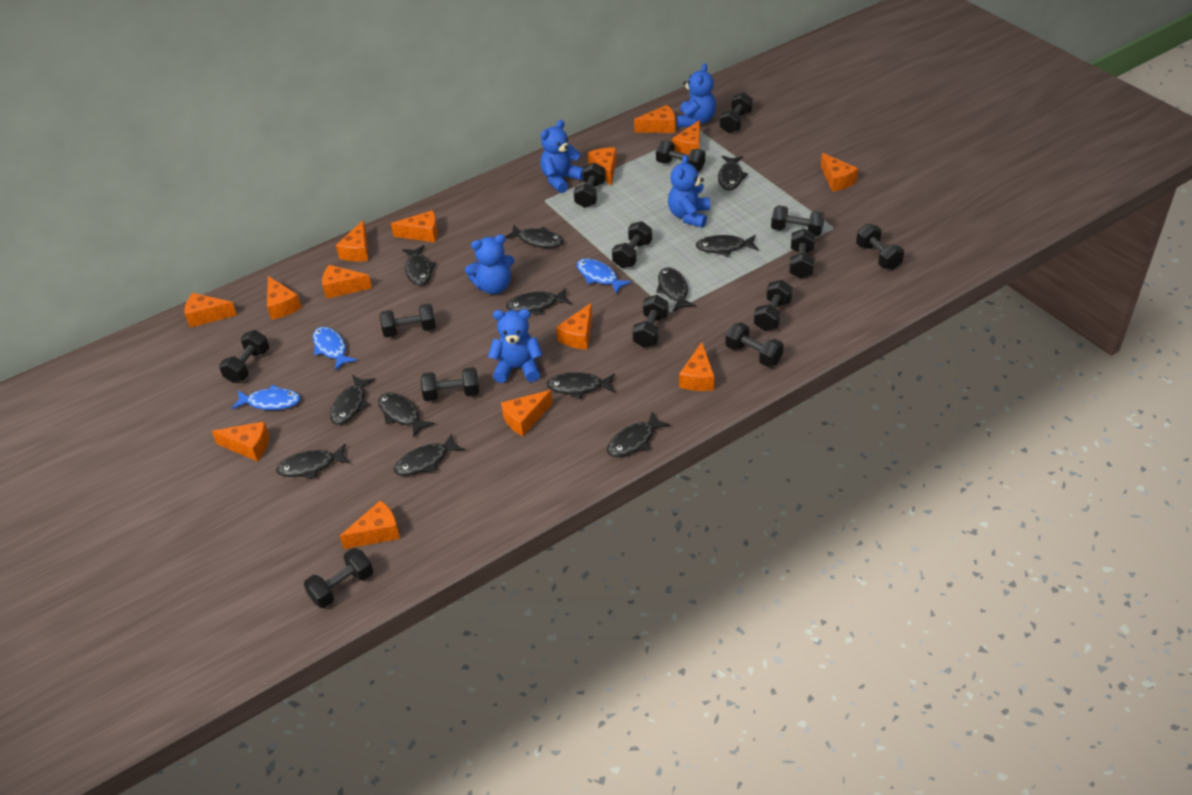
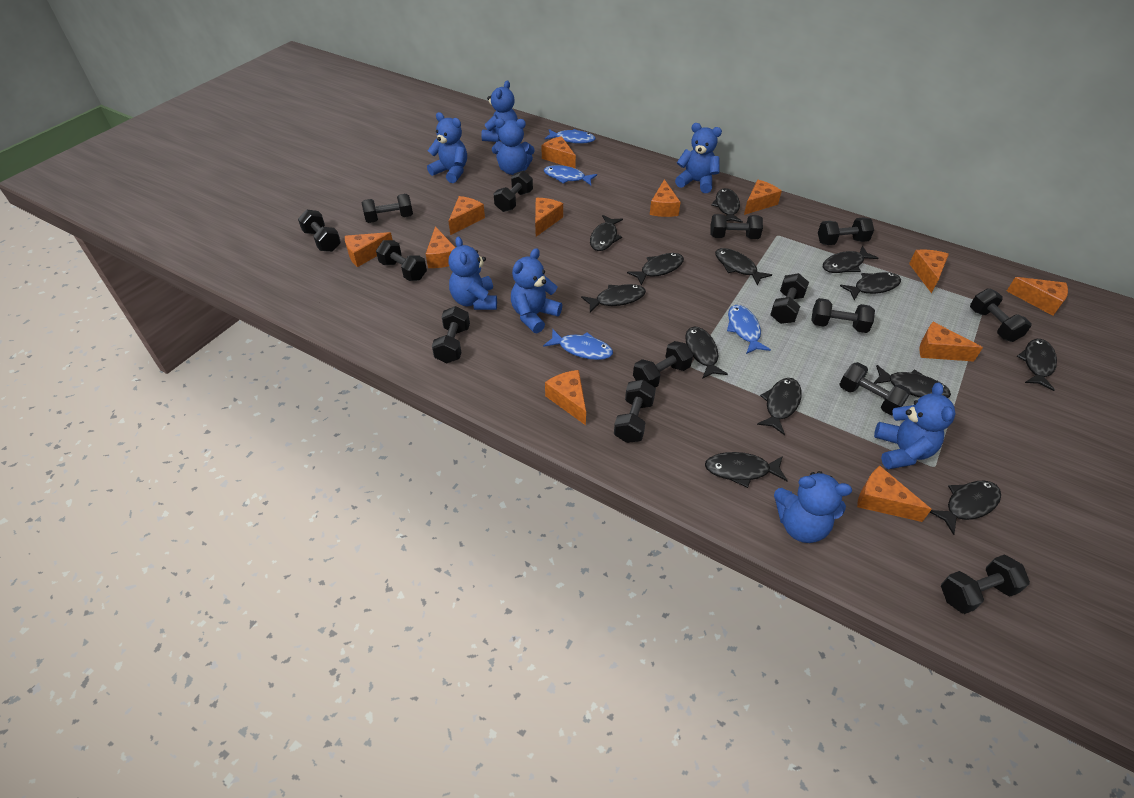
black fish: [276,444,350,478] [330,375,375,425] [378,392,434,437] [394,433,465,476] [402,245,436,285] [505,225,564,248] [506,288,571,315] [547,372,615,399] [607,412,670,457] [656,267,696,312] [696,235,758,257] [718,156,748,190] = 12 -> [581,284,646,312] [590,215,623,251] [627,253,684,286] [685,327,728,379] [705,452,788,488] [711,188,743,223] [715,248,772,285] [757,378,802,435] [823,246,878,273] [840,272,901,300] [874,365,951,398] [930,481,1001,535] [1017,339,1057,391] = 13
blue fish: [231,385,301,410] [313,327,357,371] [577,258,632,294] = 3 -> [543,329,613,360] [544,165,597,185] [545,129,596,144] [727,305,771,354] = 4
blue teddy bear: [465,234,514,294] [488,309,542,383] [540,120,583,193] [668,155,710,228] [677,63,716,127] = 5 -> [427,112,467,183] [449,236,497,310] [481,80,518,142] [492,118,535,175] [511,248,562,333] [675,123,722,193] [774,471,852,543] [874,383,955,469] = 8
orange cheese: [184,293,237,328] [212,421,269,461] [267,276,302,320] [322,265,372,299] [336,220,369,262] [340,500,400,549] [391,210,438,242] [501,390,553,436] [556,303,593,350] [588,147,617,185] [634,105,675,133] [672,120,700,155] [679,342,715,391] [821,153,859,192] = 14 -> [345,232,392,267] [426,227,456,268] [448,196,485,235] [535,198,563,237] [541,136,576,168] [545,370,586,425] [650,179,681,217] [744,180,782,215] [857,466,932,522] [909,249,949,293] [920,322,983,361] [1007,277,1068,316] = 12

